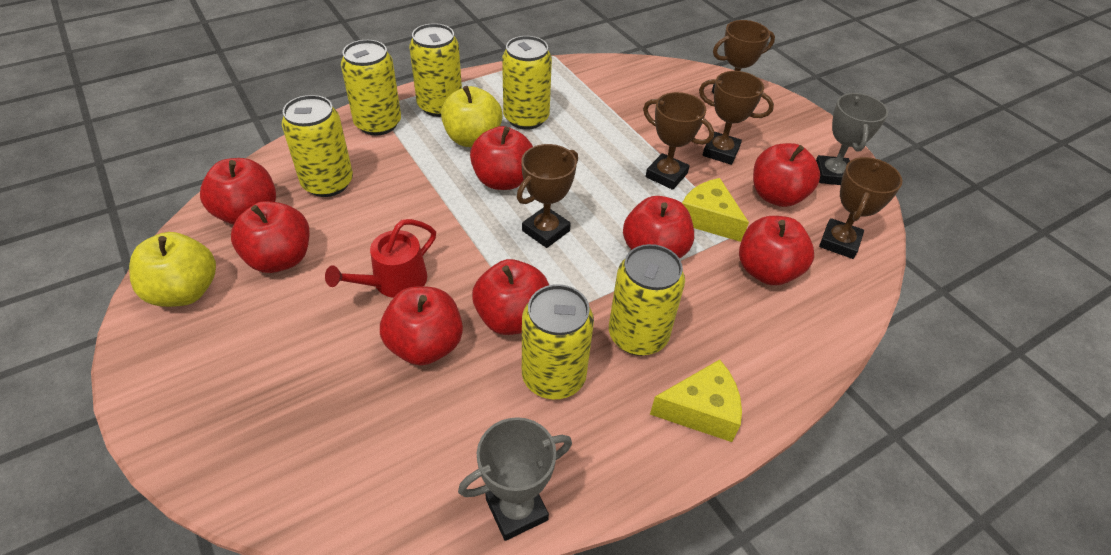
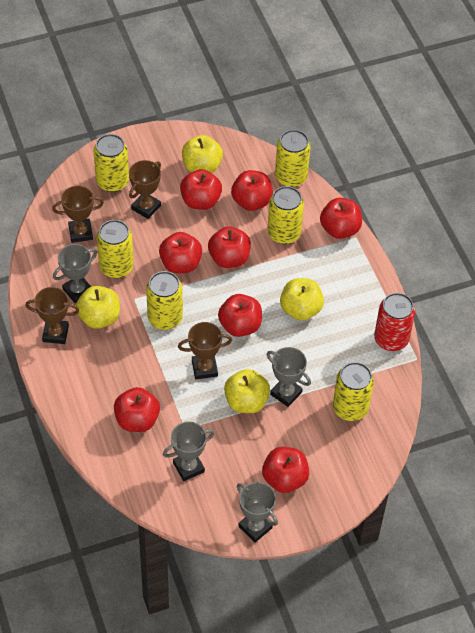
brown trophy: [517,144,578,248] [643,92,714,190] [699,71,774,165] [712,20,775,94] [819,157,902,259] = 5 -> [25,287,79,344] [52,186,104,243] [129,160,161,219] [178,322,232,379] = 4
grey trophy: [458,417,572,541] [816,93,888,185] = 2 -> [53,244,97,303] [163,421,215,481] [237,482,278,543] [267,347,311,407] = 4
red can: none = 0 -> [374,293,415,351] = 1
red watering can: [325,219,436,298] = 1 -> none = 0
yellow apple: [129,232,216,307] [441,86,503,147] = 2 -> [76,286,120,329] [182,135,223,173] [224,369,270,413] [280,278,324,321] = 4
yellow cheese: [650,359,742,442] [682,178,749,242] = 2 -> none = 0

